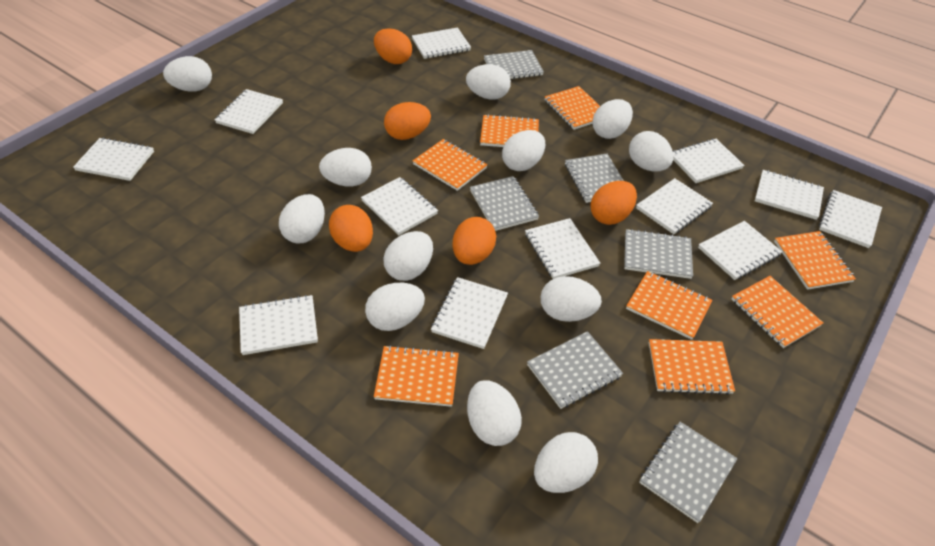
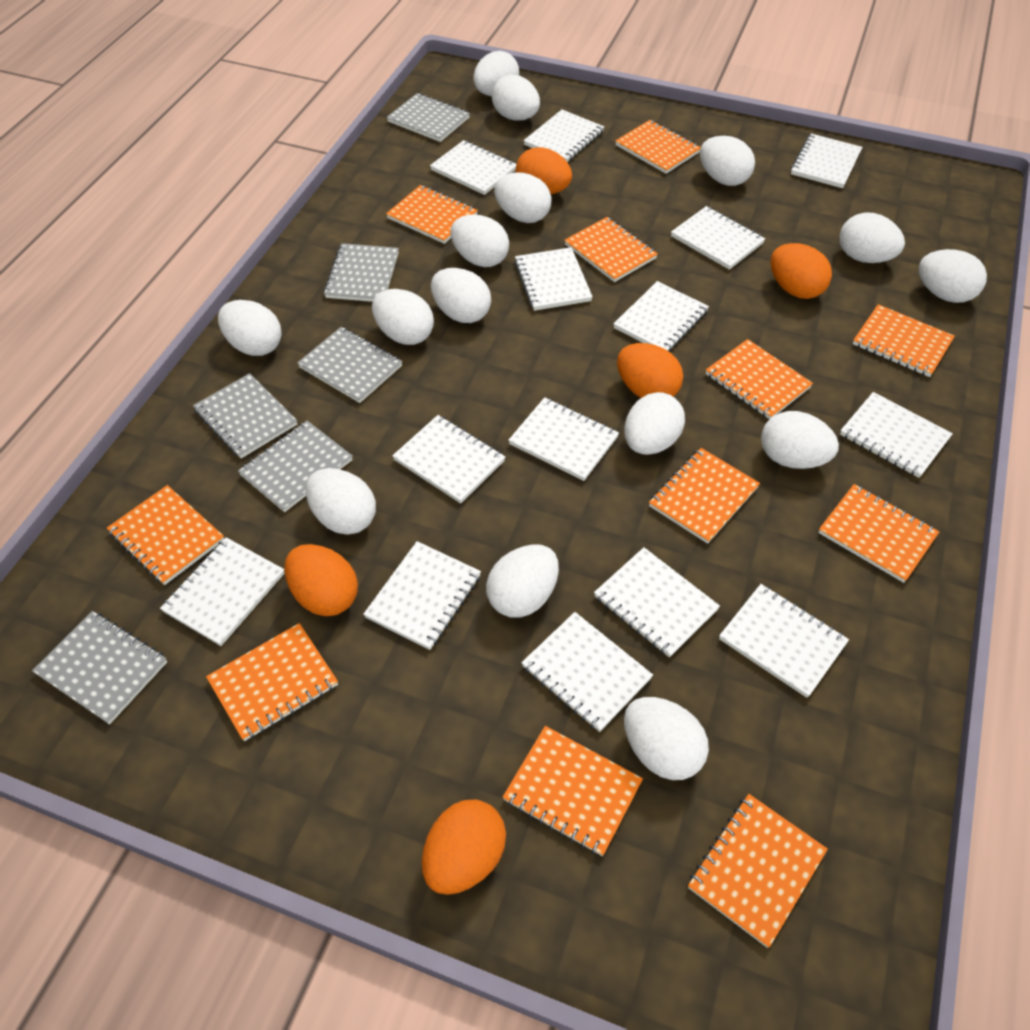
orange notebook: [374,345,459,407] [413,139,488,191] [480,114,539,147] [545,86,600,130] [626,271,713,340] [649,339,735,395] [732,276,823,348] [774,231,856,290] = 8 -> [107,485,224,585] [206,623,338,741] [386,185,478,244] [503,726,643,856] [564,217,658,282] [615,120,701,174] [649,448,760,544] [688,794,828,948] [706,339,813,419] [818,484,939,583] [853,304,955,377] = 11
white egg: [163,56,212,92] [279,194,325,243] [319,148,372,186] [365,283,425,331] [383,231,433,281] [466,64,511,100] [467,380,522,446] [502,130,545,171] [534,432,598,493] [541,276,602,322] [592,99,633,139] [629,131,673,171] = 12 -> [218,300,281,356] [306,468,376,535] [372,289,434,345] [431,268,491,323] [451,214,509,267] [473,51,519,96] [486,544,559,618] [492,75,540,121] [494,172,552,223] [624,392,685,455] [624,697,709,780] [700,136,755,186] [761,411,839,469] [840,212,905,263] [919,249,987,303] = 15
white notebook: [73,138,154,181] [215,89,283,134] [239,295,318,355] [361,177,438,235] [412,27,471,59] [431,277,508,349] [525,218,600,279] [636,178,713,234] [673,139,744,183] [698,221,782,280] [755,170,824,220] [819,190,882,248] = 12 -> [160,537,285,646] [363,541,481,650] [392,415,505,503] [430,140,516,195] [508,397,619,481] [514,247,593,311] [521,612,653,732] [524,110,604,162] [594,547,720,658] [614,281,709,352] [671,206,765,270] [719,584,849,698] [791,134,862,188] [840,392,953,478] = 14

